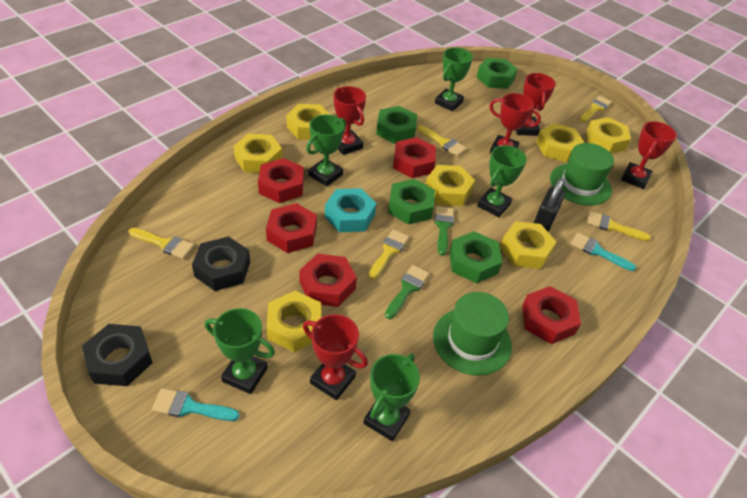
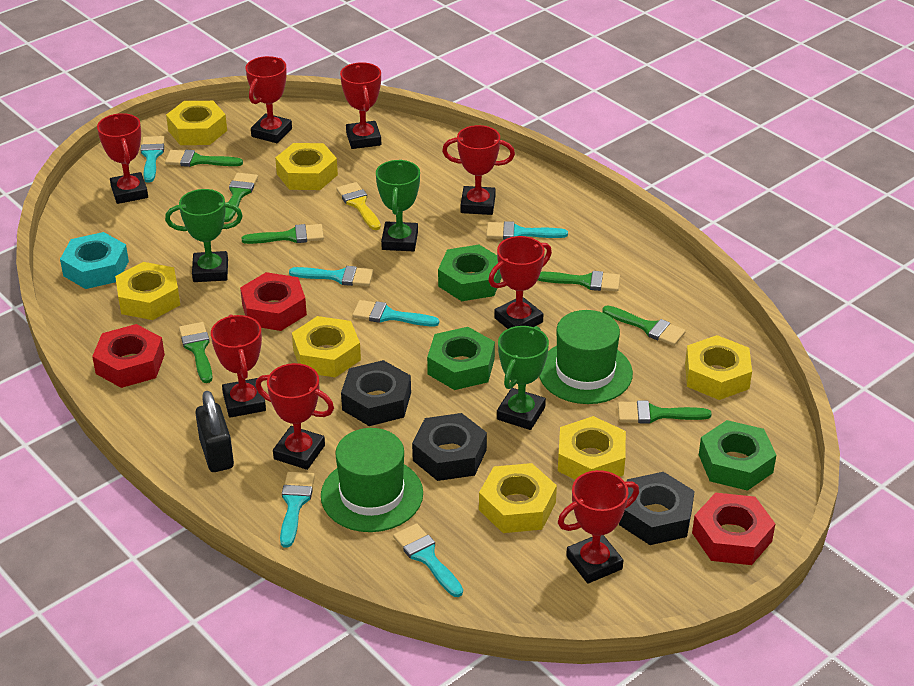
black nut: [82,324,153,386] [192,236,250,291] = 2 -> [341,360,411,426] [412,413,487,481] [619,472,695,545] = 3
green brush: [385,265,430,319] [434,206,454,256] = 2 -> [165,150,243,167] [179,322,213,383] [224,173,258,222] [241,224,324,244] [538,271,620,292] [602,305,686,346] [618,400,712,424] = 7
green nut: [376,106,417,144] [388,179,435,225] [449,231,502,283] [476,58,518,89] = 4 -> [427,327,495,390] [438,245,502,301] [699,420,776,491] = 3
green trophy: [205,308,275,394] [306,115,346,187] [363,353,420,441] [435,47,473,111] [477,145,527,217] = 5 -> [165,189,243,282] [376,160,420,251] [497,326,549,430] = 3
red nut: [258,158,304,203] [266,203,317,253] [299,254,357,307] [393,137,436,178] [522,286,581,344] = 5 -> [92,324,165,388] [240,272,307,331] [692,493,775,565] = 3
red trophy: [303,314,368,400] [334,86,366,155] [490,93,541,153] [516,73,556,136] [621,121,677,189] = 5 -> [97,113,148,204] [211,314,266,418] [246,56,292,143] [255,363,334,470] [340,62,381,149] [442,125,515,215] [488,236,552,329] [558,470,639,584] = 8
turquoise brush: [152,388,240,421] [570,233,636,271] = 2 -> [141,136,165,183] [280,472,315,548] [289,266,374,286] [352,300,439,327] [393,523,463,597] [486,221,568,240] = 6
yellow brush: [129,228,194,259] [369,230,409,279] [418,125,467,156] [580,96,612,122] [586,211,651,241] = 5 -> [336,182,381,230] = 1

